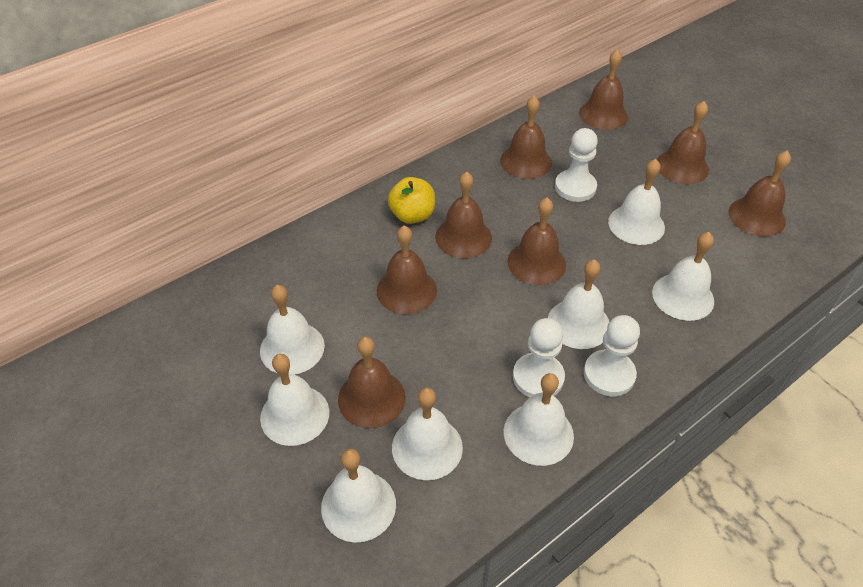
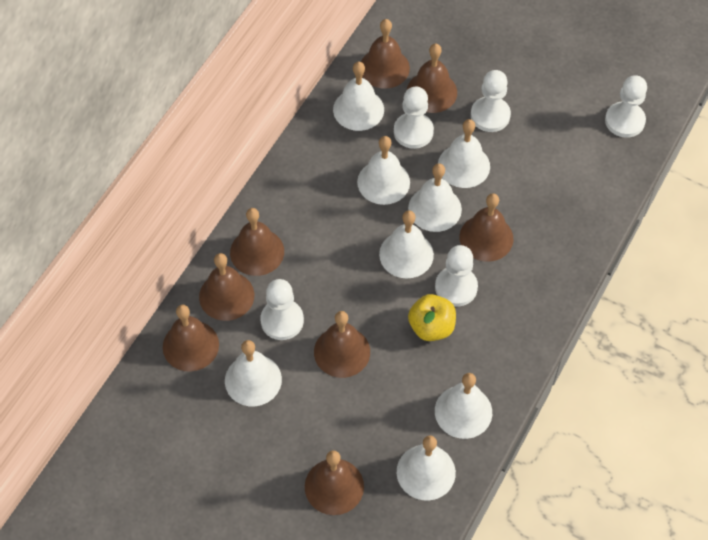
white pawn: [513,318,565,397] [555,128,598,202] [584,315,640,396] = 3 -> [260,279,304,340] [394,86,434,149] [435,245,478,307] [471,70,511,132] [605,75,647,138] = 5

